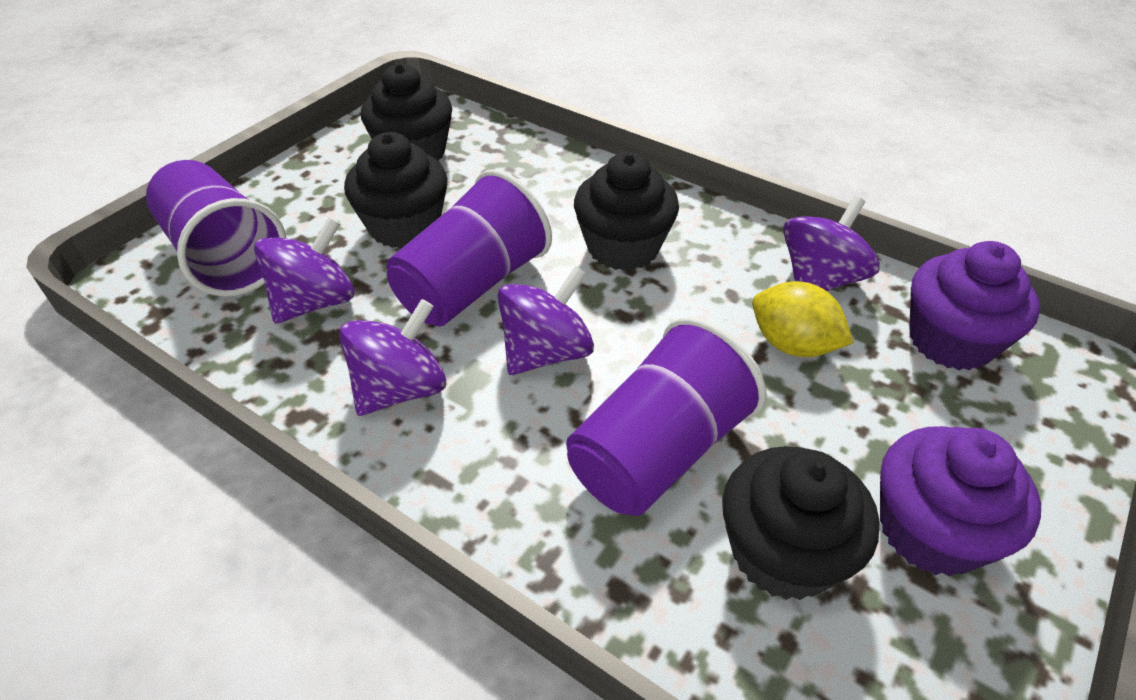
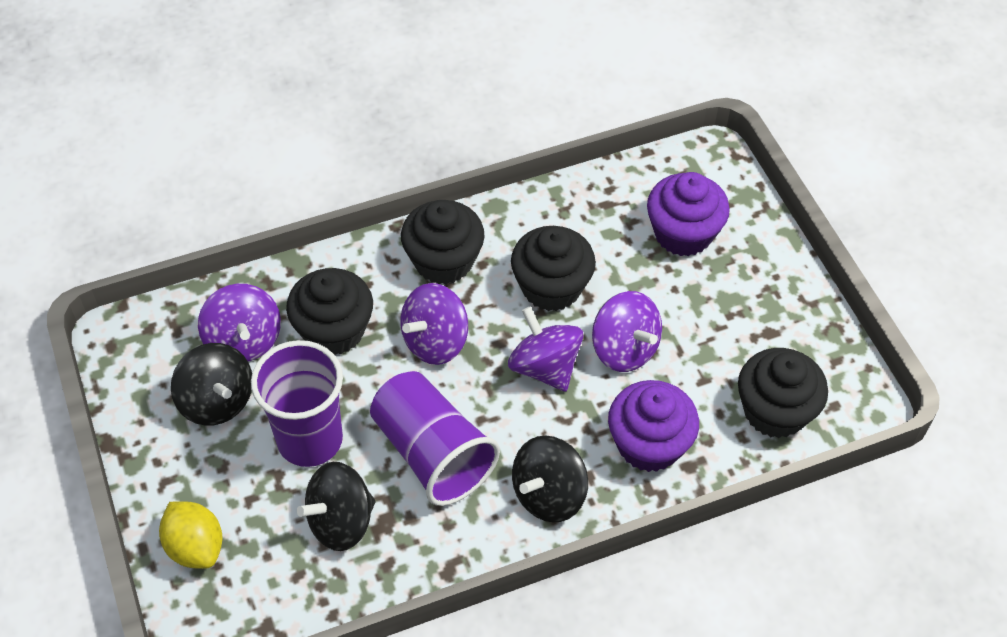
black spinning top: none = 0 -> [171,343,252,426] [297,462,375,551] [512,435,588,523] = 3
purple cup: [146,160,286,297] [386,169,552,326] [566,317,767,516] = 3 -> [251,340,343,467] [370,371,500,506] = 2

